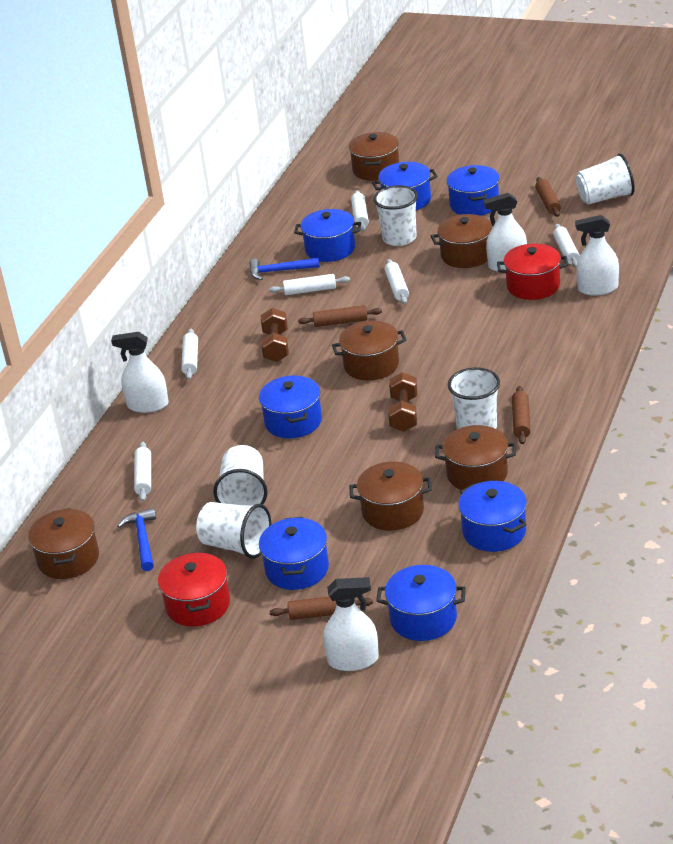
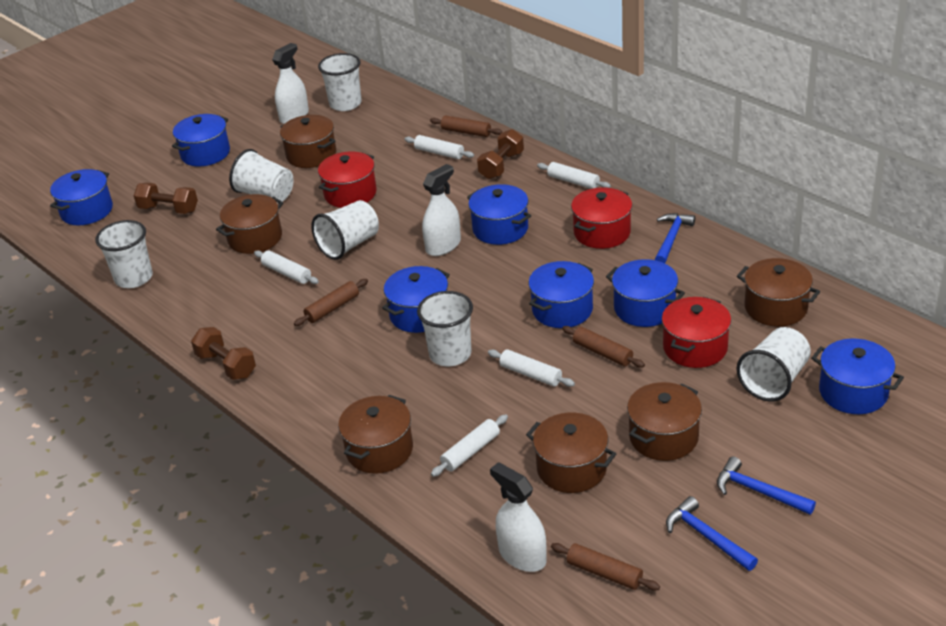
blue hammer: [117,508,156,571] [249,257,320,280] = 2 -> [655,213,695,263] [666,496,758,571] [717,456,816,515] = 3
brown dumbbell: [261,308,289,362] [388,372,418,432] = 2 -> [134,183,198,214] [191,327,256,380] [477,129,524,179] = 3
red pot: [158,552,230,627] [497,244,568,300] = 2 -> [318,152,377,208] [571,187,632,249] [662,297,731,368] = 3
white cup: [196,502,271,559] [213,445,268,505] [373,185,418,246] [448,367,500,429] [576,154,635,205] = 5 -> [95,220,153,288] [229,149,293,204] [311,200,379,260] [318,53,362,111] [417,291,473,366] [737,327,811,402] = 6
white rolling pin: [134,442,151,502] [181,329,198,380] [269,274,350,295] [351,190,369,231] [385,259,409,304] [553,224,580,268] = 6 -> [254,250,319,284] [404,135,474,159] [431,414,508,477] [488,349,575,387] [537,162,611,189] = 5
white spray bottle: [111,332,169,413] [323,577,379,671] [483,193,527,271] [575,215,619,295] = 4 -> [272,43,309,124] [422,164,461,256] [490,462,547,572] = 3

